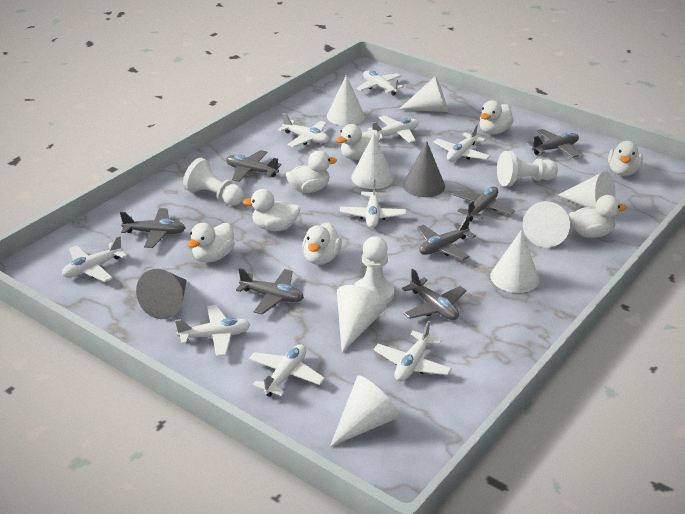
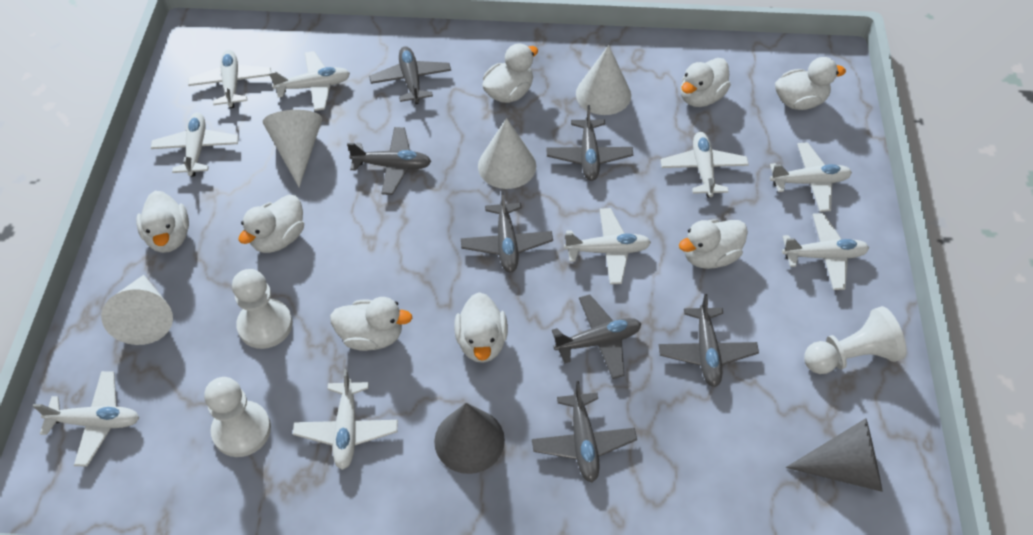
white cone: [327,75,365,126] [330,375,400,447] [337,285,387,353] [351,134,394,189] [399,76,448,112] [490,230,539,293] [523,201,570,248] [558,171,616,209] = 8 -> [101,275,173,345] [263,110,322,187] [478,118,536,189] [576,45,631,115] = 4

